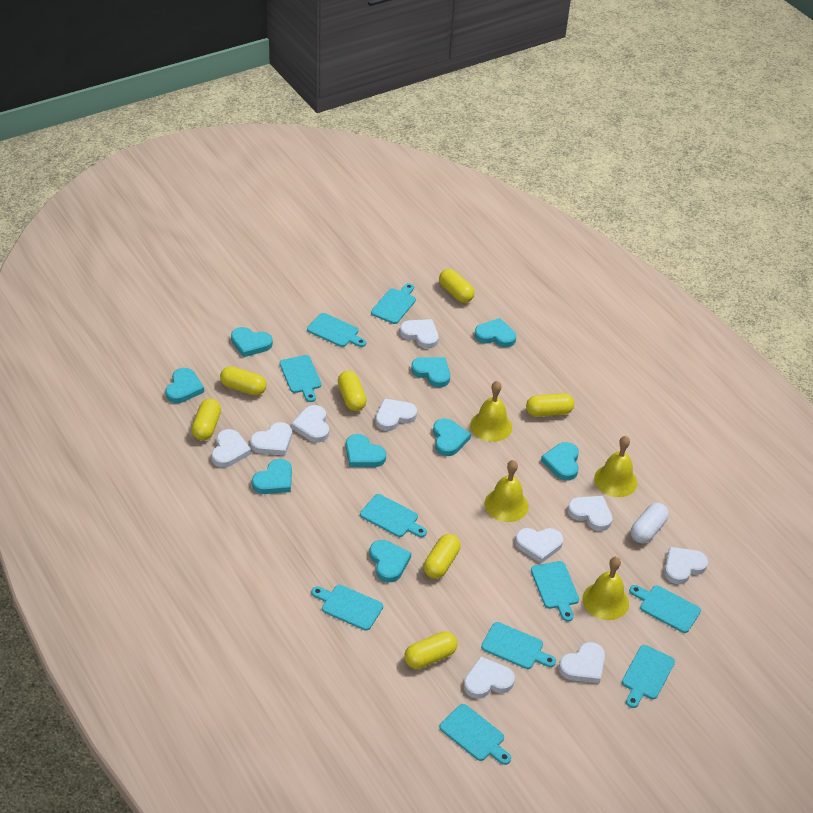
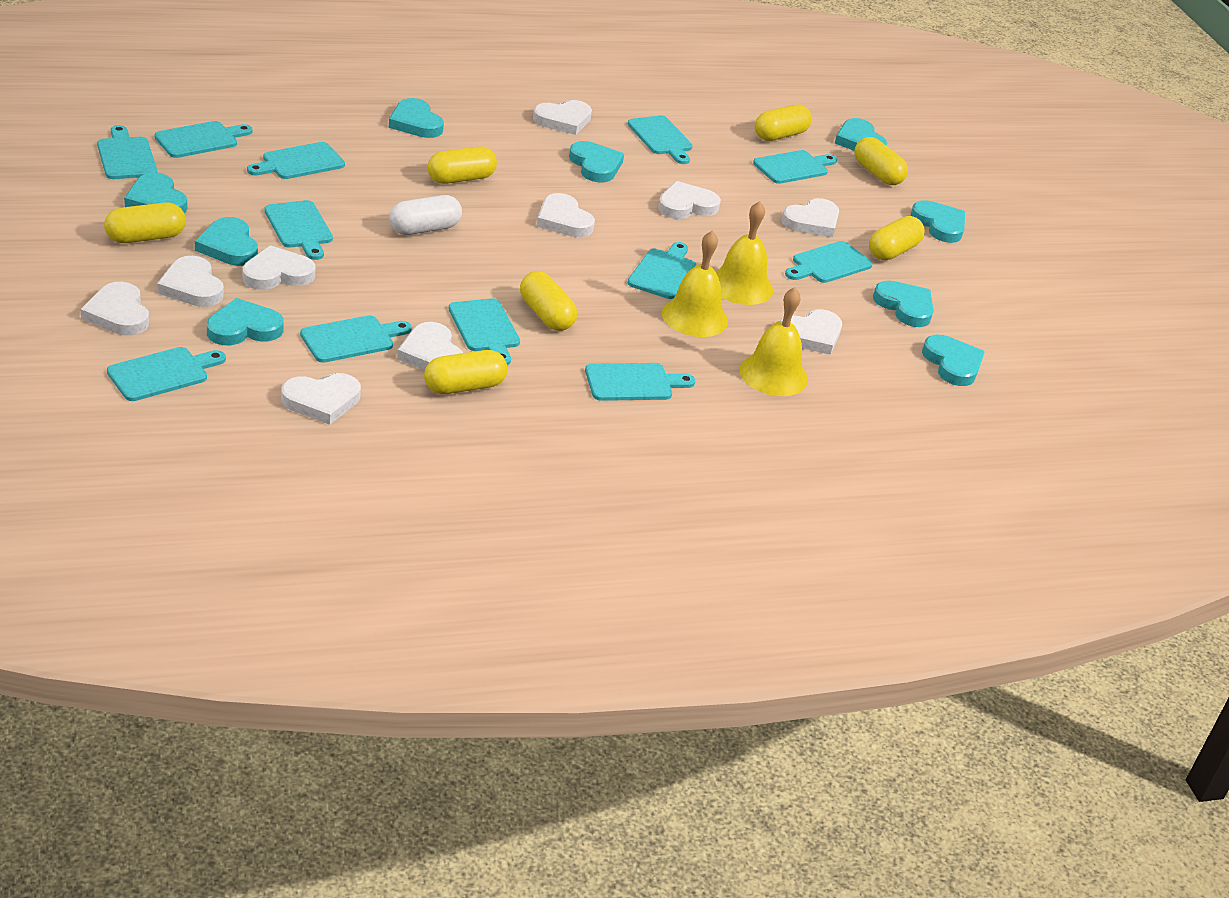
turquoise cutting board: [280,355,322,402] [307,313,366,347] [311,585,383,631] [360,494,427,537] [371,283,416,324] [439,704,511,765] [481,622,556,669] [531,561,579,621] [622,645,675,708] [629,585,701,633] = 10 -> [97,125,157,179] [107,347,226,401] [154,121,253,158] [247,142,345,179] [264,200,333,260] [300,315,412,363] [448,298,520,365] [585,363,695,401] [628,115,693,164] [628,242,696,299] [753,150,837,184] [785,241,873,283] = 12
yellow bell: [470,381,512,442] [484,460,529,522] [582,557,629,620] [594,436,637,497] = 4 -> [662,231,728,337] [716,201,773,305] [739,287,808,396] = 3

